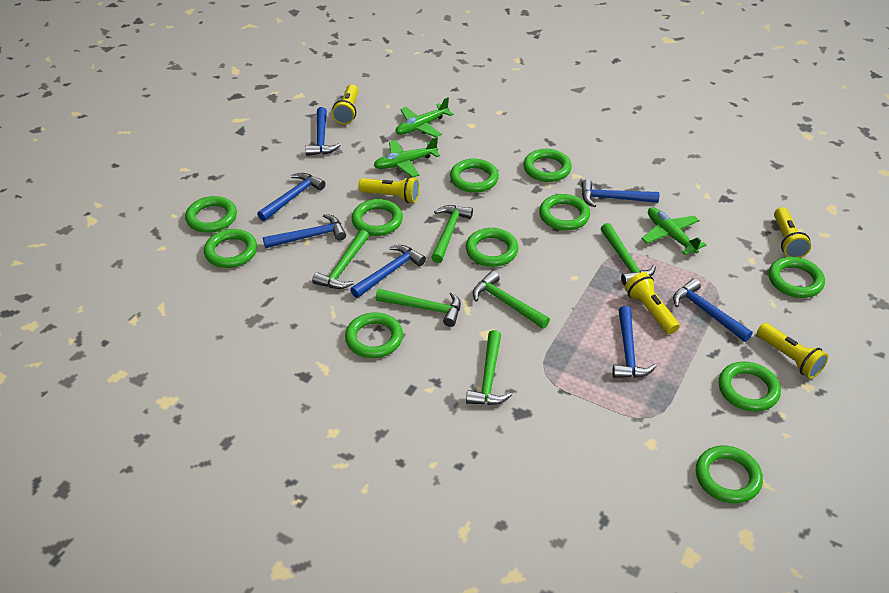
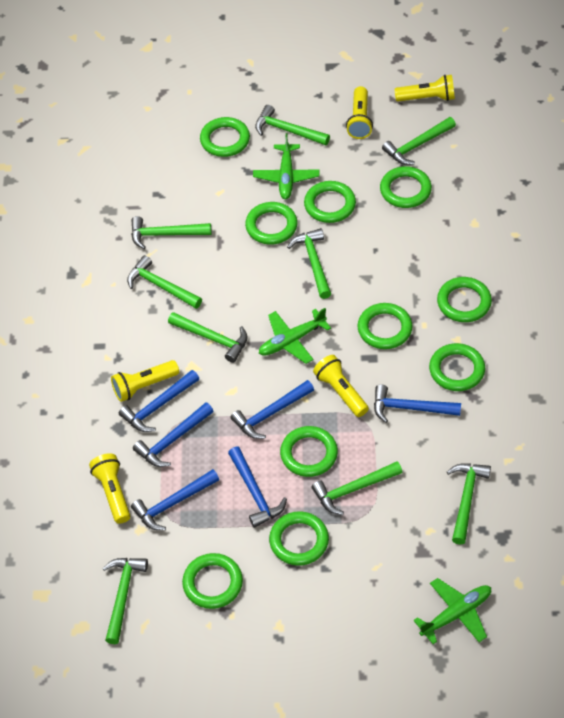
blue hammer: [257,173,325,221] [263,214,346,248] [305,107,340,156] [350,245,426,298] [581,179,659,208] [612,306,656,378] [673,278,753,342] = 7 -> [119,370,199,432] [131,469,219,530] [133,402,214,467] [228,447,287,528] [230,380,314,439] [374,384,461,423] = 6
green hammer: [312,230,369,289] [376,289,461,327] [431,205,473,263] [466,330,512,405] [473,271,550,329] [601,223,656,286] = 6 -> [102,558,148,644] [127,255,202,309] [131,216,211,249] [168,312,247,363] [255,105,330,145] [287,228,331,299] [311,461,402,515] [382,117,456,165] [447,464,491,545] = 9
green ring: [185,196,237,233] [204,229,257,268] [345,312,403,358] [352,199,403,236] [450,159,499,193] [466,228,518,267] [523,149,572,182] [539,194,590,231] [696,446,763,503] [719,362,781,412] [769,257,825,298] = 11 -> [182,553,243,609] [200,117,250,157] [245,202,298,245] [269,511,329,566] [280,426,338,477] [304,181,356,223] [357,303,412,349] [380,166,432,208] [429,343,485,391] [437,277,492,322] = 10

